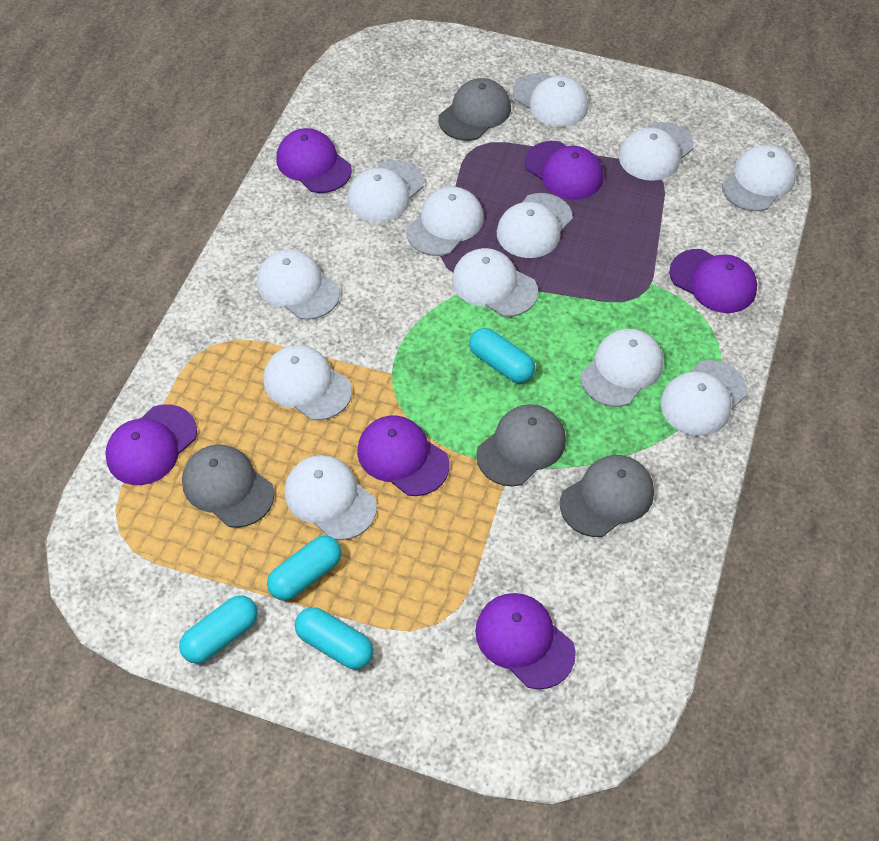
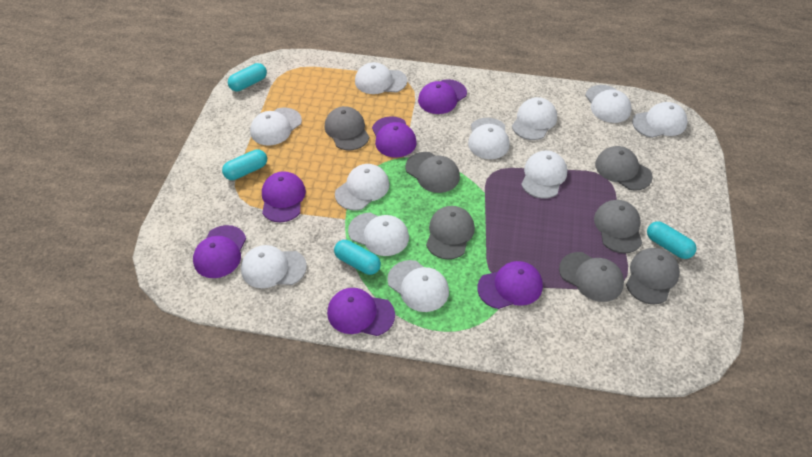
grey cap: [182,444,274,528] [438,78,511,141] [476,404,566,486] [560,455,654,537] = 4 -> [325,106,369,150] [405,152,460,193] [426,206,475,259] [559,252,624,302] [594,200,642,253] [595,146,653,191] [626,248,680,304] = 7
white cap: [257,250,340,320] [263,345,352,420] [285,455,377,540] [347,160,424,222] [407,187,484,256] [452,248,538,317] [497,193,573,258] [513,73,588,127] [581,329,663,407] [619,122,693,181] [661,360,747,436] [722,145,796,211] = 12 -> [241,245,307,288] [250,108,302,145] [335,164,390,210] [348,213,409,256] [355,62,407,94] [387,260,449,312] [468,118,510,159] [512,97,557,140] [521,150,567,199] [585,85,632,123] [632,102,688,138] = 11

